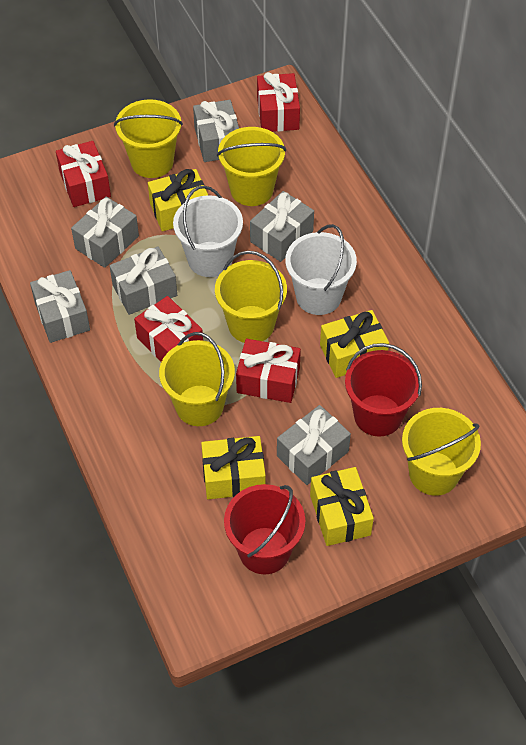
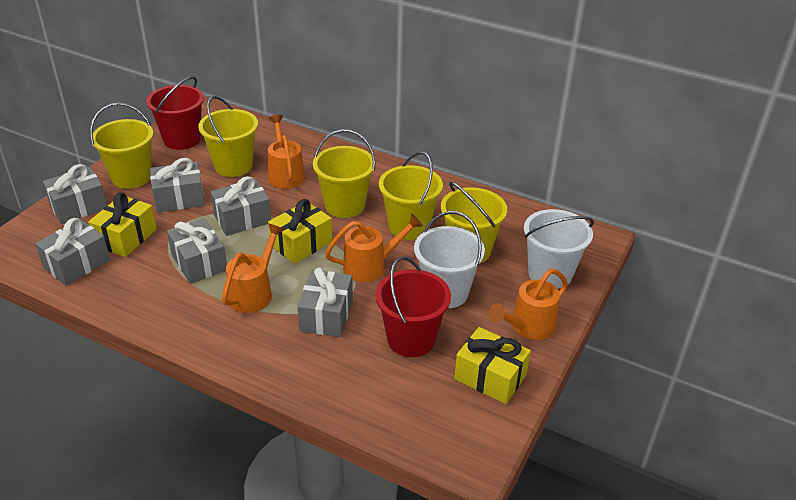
orange watering can: none = 0 -> [222,224,284,313] [268,115,305,189] [325,214,423,282] [488,269,568,340] = 4
red gift: [56,141,111,207] [134,296,203,362] [236,339,301,403] [257,72,300,132] = 4 -> none = 0
yellow gift: [148,169,208,231] [201,436,266,499] [310,467,374,546] [320,310,389,378] = 4 -> [88,192,157,257] [268,199,332,264] [454,327,531,404] = 3

